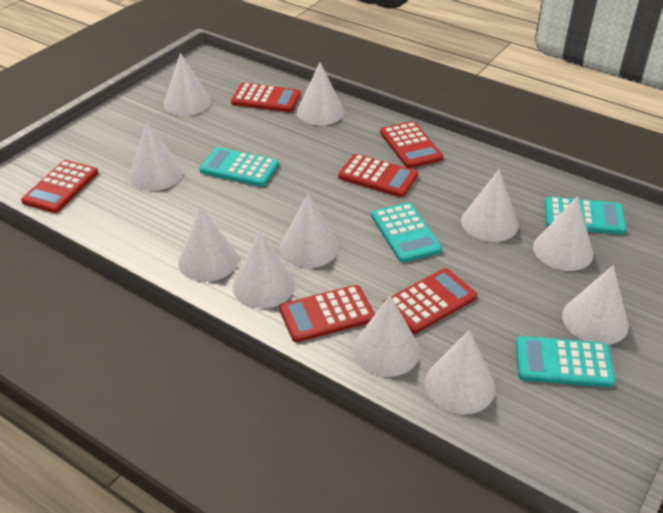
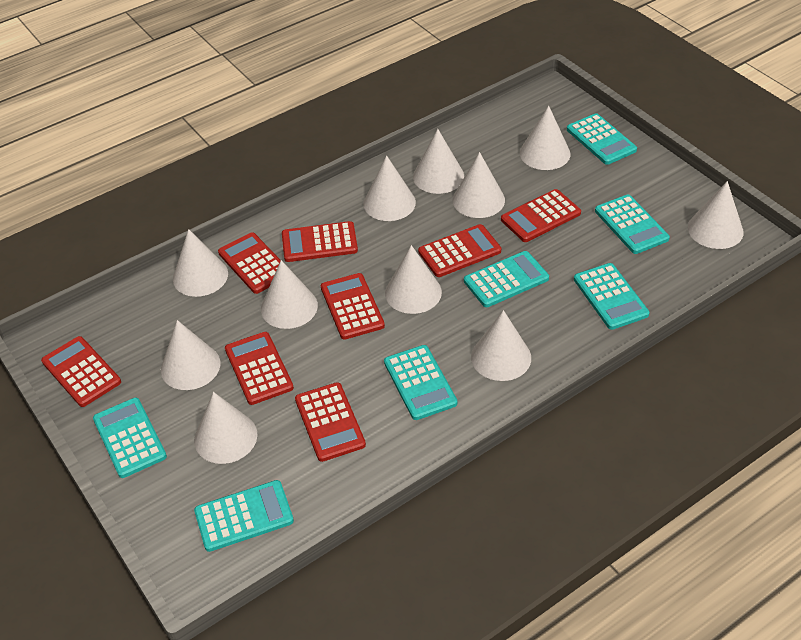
red calculator: [21,160,98,213] [231,83,301,112] [279,285,375,343] [338,154,418,197] [380,121,443,168] [384,268,477,334] = 6 -> [41,336,121,407] [218,232,281,294] [225,332,294,405] [282,221,358,262] [295,382,366,462] [321,273,385,340] [418,224,501,277] [501,189,581,242] = 8
turquoise calculator: [199,147,279,187] [371,203,442,263] [516,336,615,388] [545,197,626,235] = 4 -> [93,398,167,478] [194,480,294,552] [384,345,457,420] [464,251,549,307] [567,113,637,165] [574,263,649,330] [595,195,670,254] = 7

